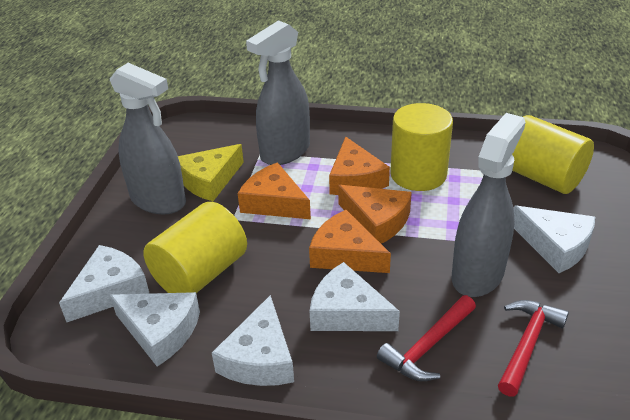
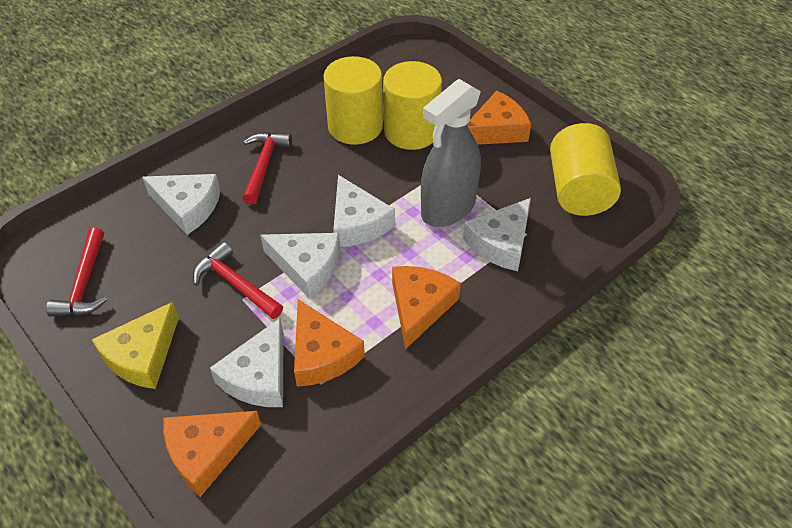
grey spray bottle: [110,63,186,214] [246,20,310,165] [452,113,526,297] = 3 -> [421,79,481,227] = 1
red hammer: [377,295,476,381] [498,300,569,397] = 2 -> [46,228,107,317] [193,242,283,319] [242,132,292,205] = 3

